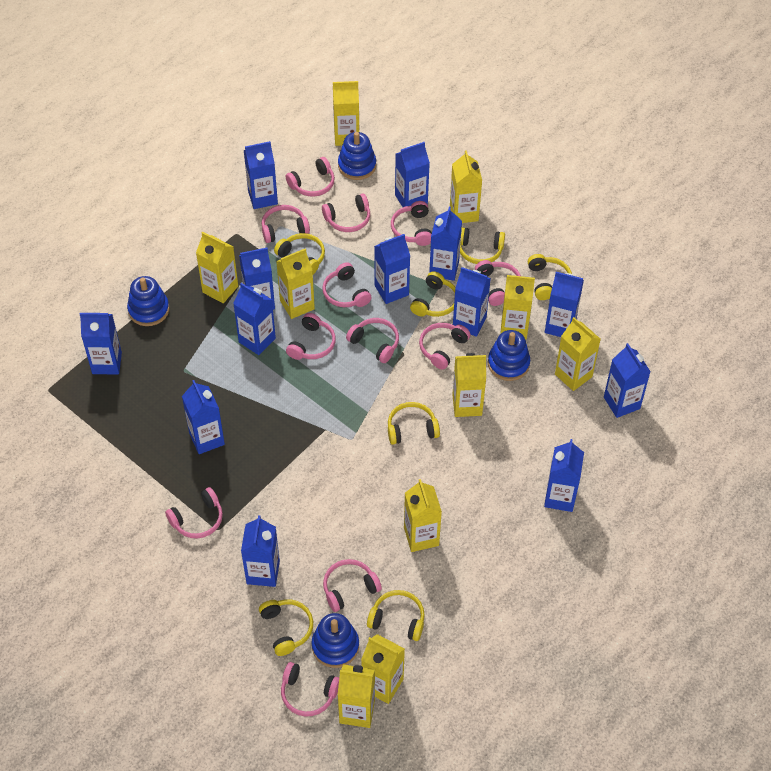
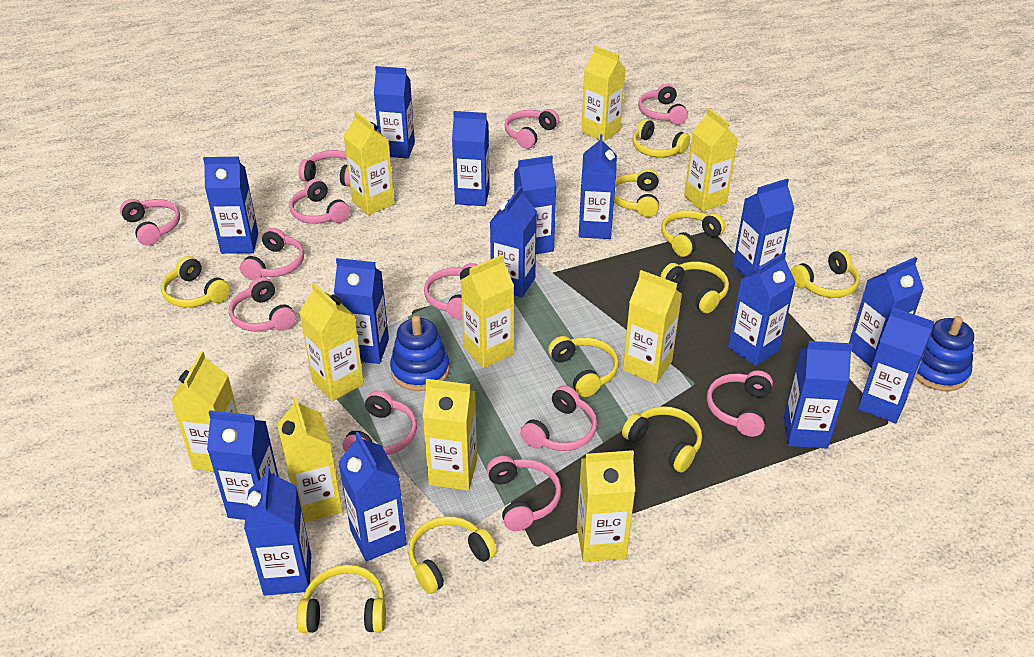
blue carton: [80,313,122,374] [182,380,225,454] [233,283,276,355] [239,247,275,310] [241,515,280,587] [244,141,278,209] [374,234,410,304] [395,142,430,207] [429,207,462,281] [453,267,491,337] [544,439,584,512] [545,272,584,337] [604,343,651,418] = 13 -> [203,157,258,254] [207,410,279,520] [244,467,311,596] [334,258,389,364] [339,432,407,561] [374,66,415,159] [452,111,490,206] [490,186,537,297] [514,156,557,254] [579,134,617,239] [728,252,796,366] [733,178,795,277] [784,341,853,448] [849,257,924,367] [858,308,934,423] = 15
blue stacking toy: [127,276,169,326] [311,613,359,668] [338,132,376,180] [488,330,530,381] = 4 -> [390,316,449,391] [915,316,974,391] = 2
yellow headphones: [259,599,313,656] [274,233,325,274] [367,590,425,641] [388,402,440,445] [410,271,456,317] [460,227,505,264] [528,254,572,300] = 7 -> [161,256,230,308] [297,565,386,633] [408,516,497,594] [548,336,619,397] [614,169,659,217] [622,406,702,473] [632,119,690,157] [660,262,729,314] [661,210,725,257] [790,250,860,298] = 10

